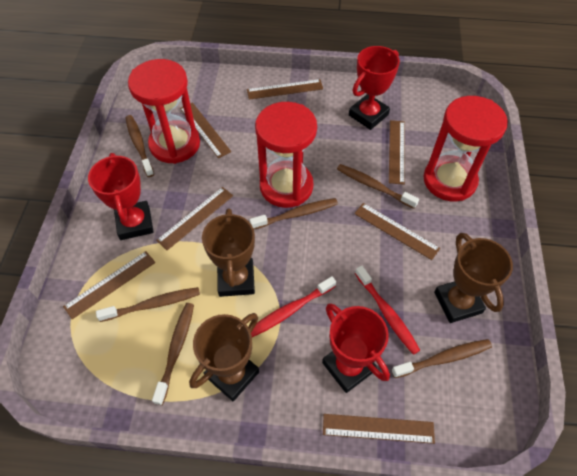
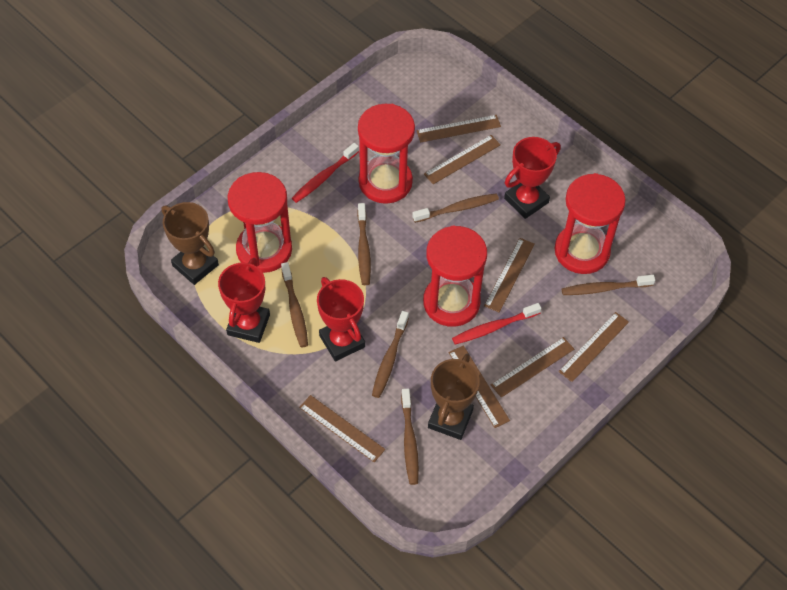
brown trophy: [189,313,259,401] [202,208,255,297] [434,233,513,323] = 3 -> [162,202,219,285] [428,354,480,440] = 2
red hourglass: [128,59,200,164] [255,102,317,208] [424,96,508,202] = 3 -> [228,172,292,273] [358,104,415,204] [423,226,487,327] [554,173,626,274] = 4

